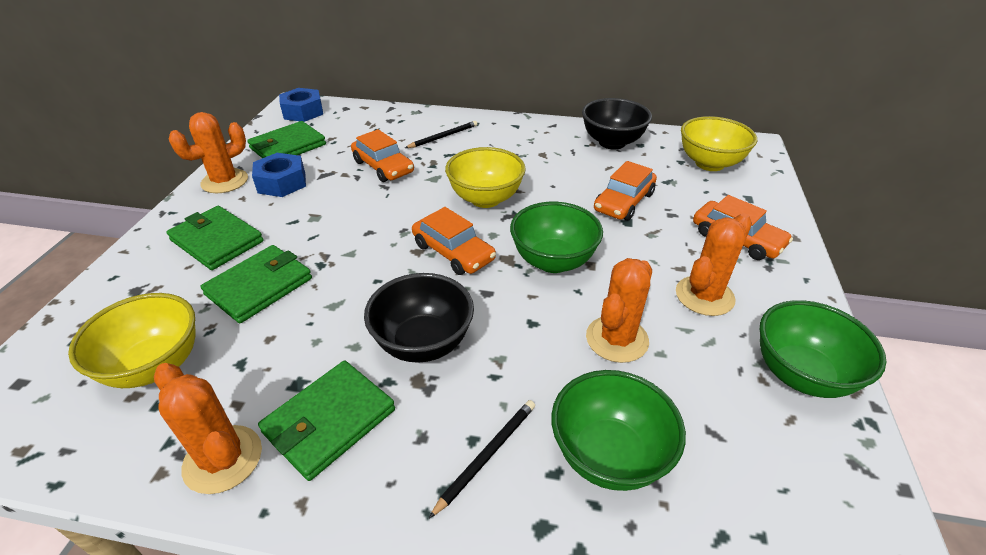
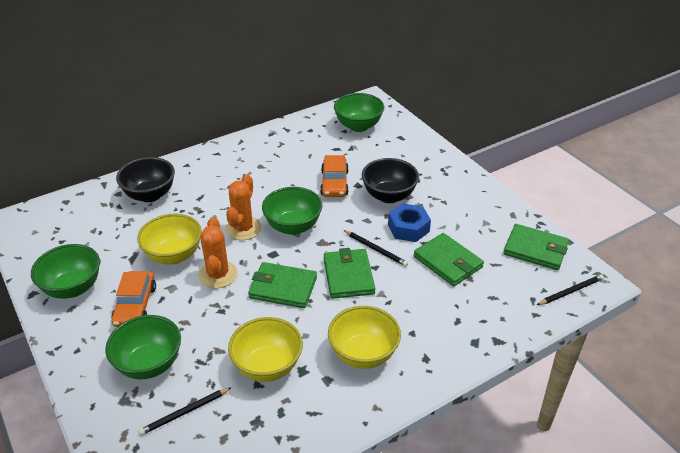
black pencil: [405,121,477,148] [429,400,535,518] = 2 -> [138,387,232,435] [344,230,408,266] [537,274,604,305] = 3
blue nut: [252,153,306,197] [279,88,323,122] = 2 -> [388,203,431,242] = 1
green bowl: [510,202,603,273] [551,370,686,491] [760,300,886,398] = 3 -> [31,244,100,299] [105,315,181,380] [262,187,322,235] [334,93,384,132] = 4
orange cactus: [154,363,262,494] [169,112,248,193] [586,258,652,363] [676,213,752,316] = 4 -> [199,217,238,288] [225,174,262,240] = 2
orange car: [351,129,414,182] [412,207,496,275] [594,161,657,220] [693,195,793,260] = 4 -> [111,271,156,327] [320,155,349,197] = 2

